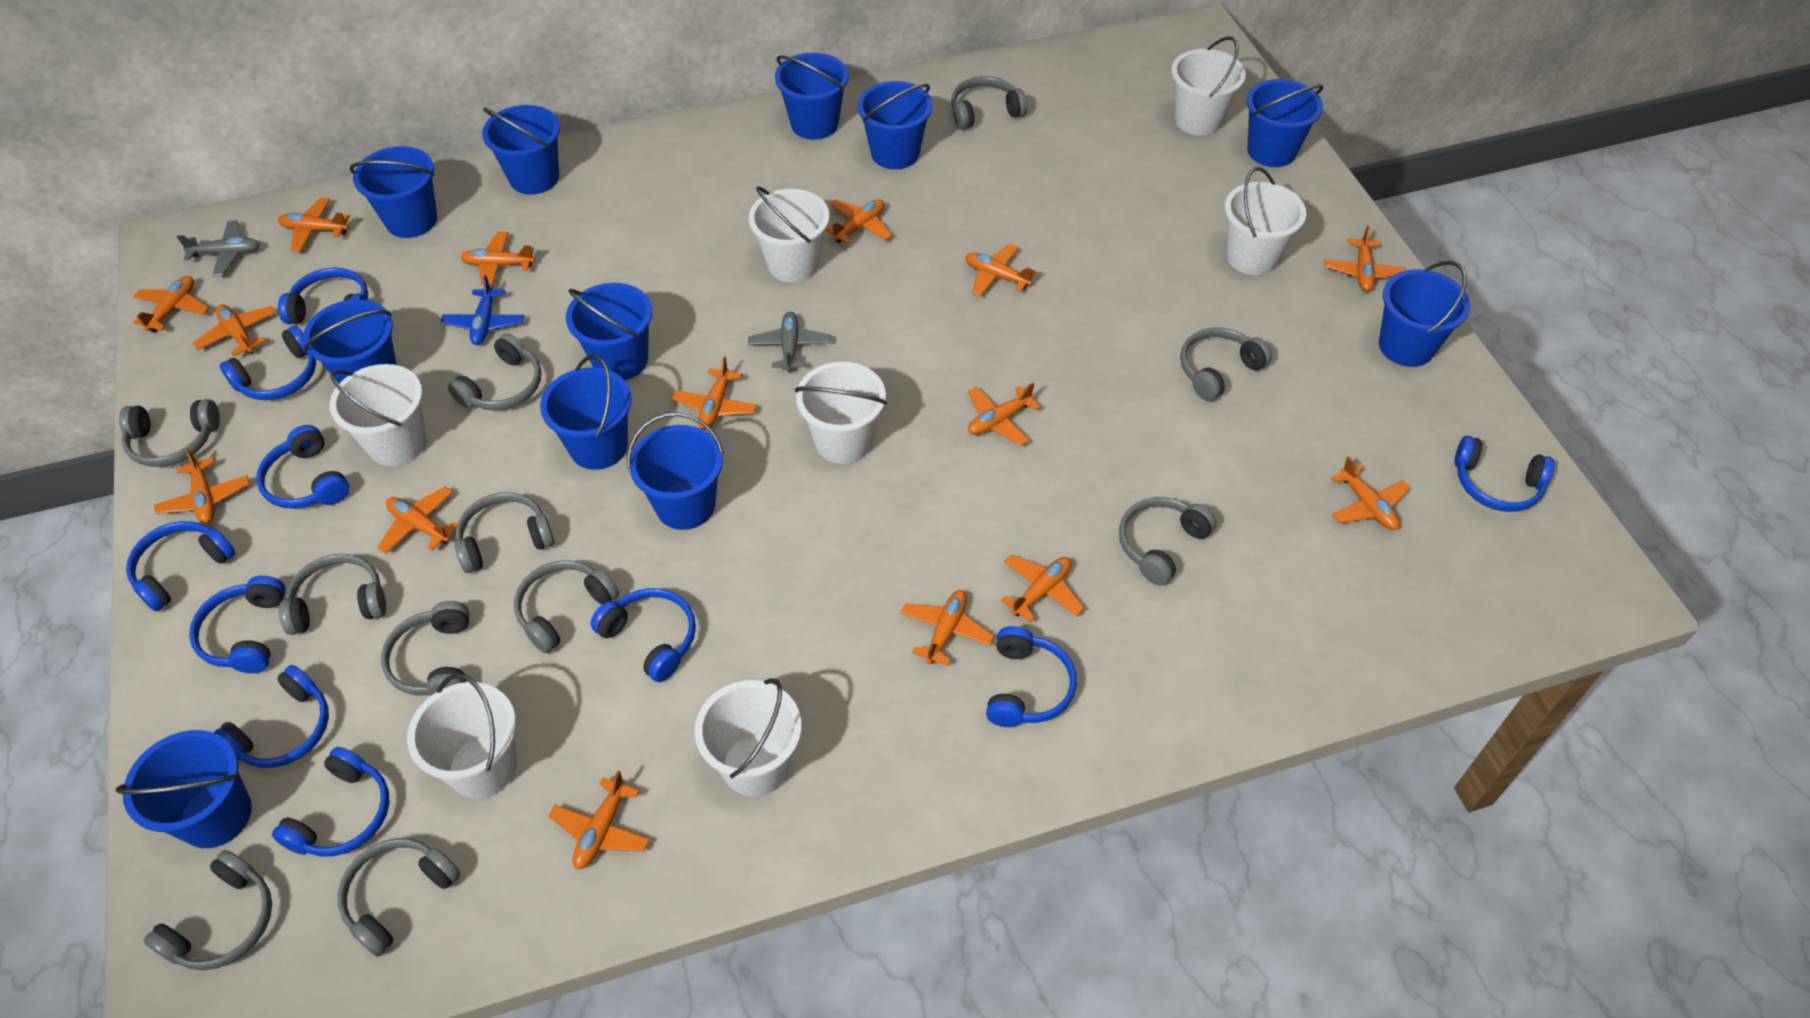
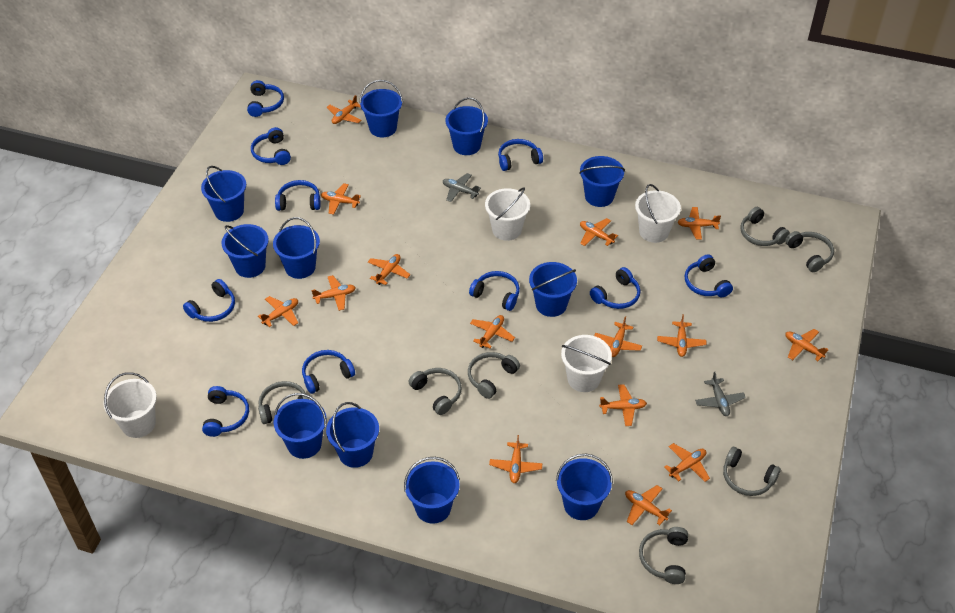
blue plane: [441,275,524,345] = 1 -> none = 0
grey headphones: [119,399,220,467] [144,850,272,970] [279,554,386,635] [338,838,460,957] [381,601,469,696] [448,333,542,410] [455,492,554,573] [514,560,619,653] [951,76,1027,129] [1119,497,1217,585] [1180,327,1272,401] = 11 -> [258,381,309,424] [409,368,462,415] [468,352,520,399] [639,527,688,584] [723,447,781,496] [740,207,790,246] [785,231,834,272] = 7
white bucket: [330,364,427,466] [407,673,517,798] [695,678,802,797] [749,186,830,282] [795,362,887,464] [1171,36,1246,135] [1225,167,1306,275] = 7 -> [103,372,157,438] [485,187,530,241] [561,335,612,392] [635,184,681,243] = 4

